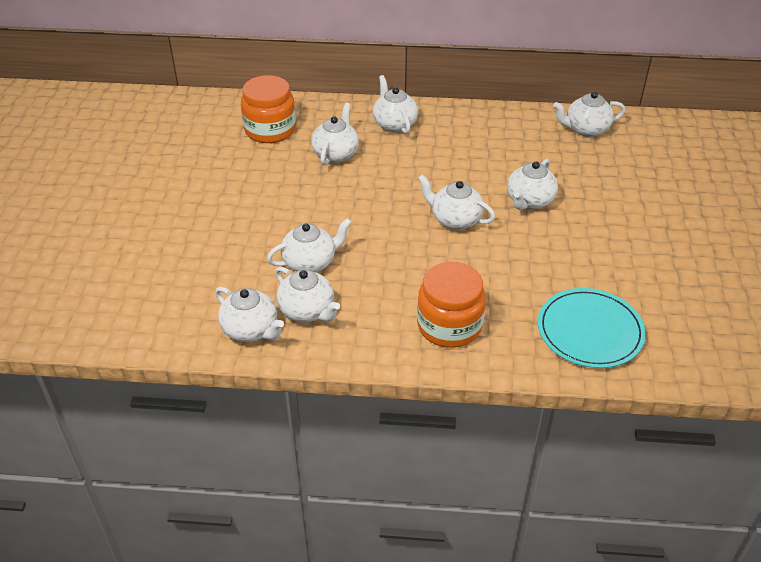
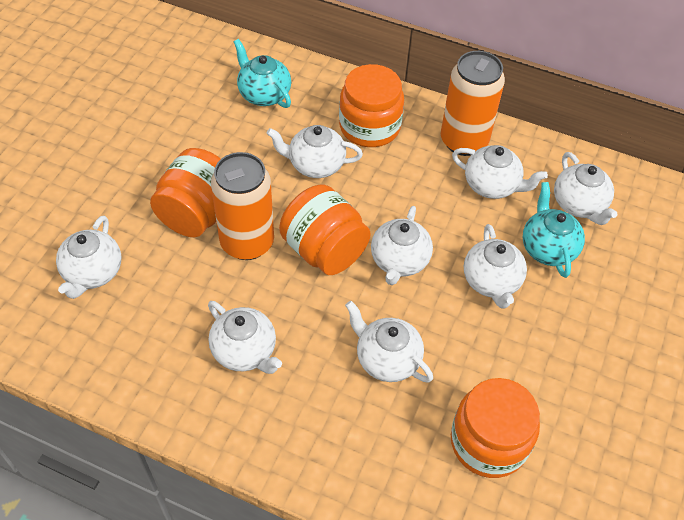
orange can: none = 0 -> [211,152,274,260] [441,51,505,156] = 2
orange jar: [241,75,296,143] [417,262,486,348] = 2 -> [150,148,221,237] [279,184,371,275] [339,64,404,147] [451,378,540,478] = 4
turquoise plate: [538,288,646,368] = 1 -> none = 0
turquoise teapot: none = 0 -> [234,39,291,108] [523,182,585,278] = 2

